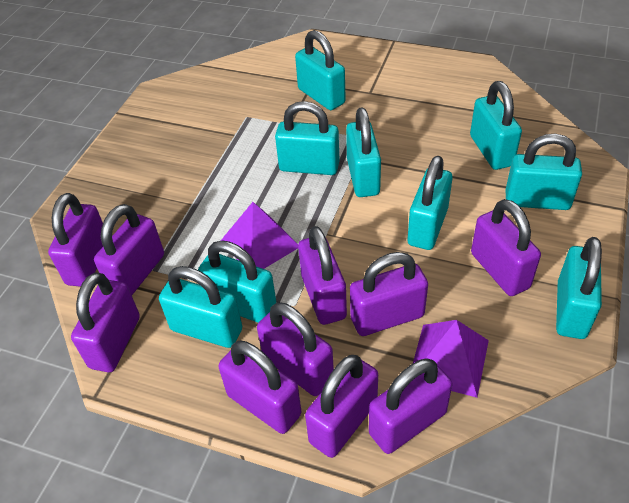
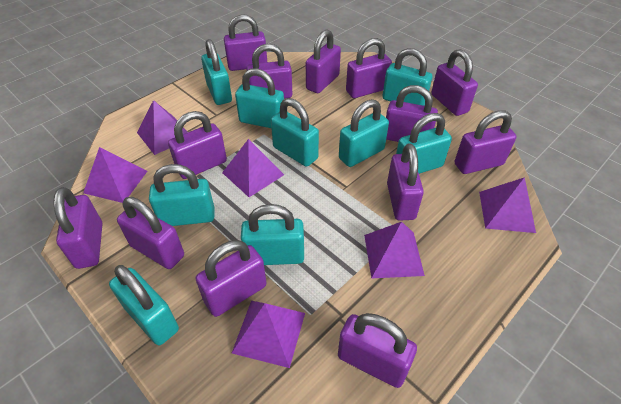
purple padlock: [48,193,103,287] [71,272,140,372] [94,204,164,295] [218,341,302,434] [257,302,334,396] [298,226,347,325] [305,355,378,458] [350,252,428,336] [369,358,452,454] [471,199,541,296] = 10 -> [53,187,102,269] [117,197,184,269] [168,111,227,179] [196,240,266,317] [224,14,267,71] [246,44,292,99] [306,29,341,93] [338,313,417,388] [346,38,392,98] [386,85,438,142] [387,143,424,221] [431,49,478,116] [455,110,517,174] = 13
purple pyramid: [221,202,298,269] [413,320,489,397] = 2 -> [83,147,147,203] [137,100,188,155] [222,139,284,197] [232,301,305,368] [364,222,425,278] [479,177,536,233] = 6

